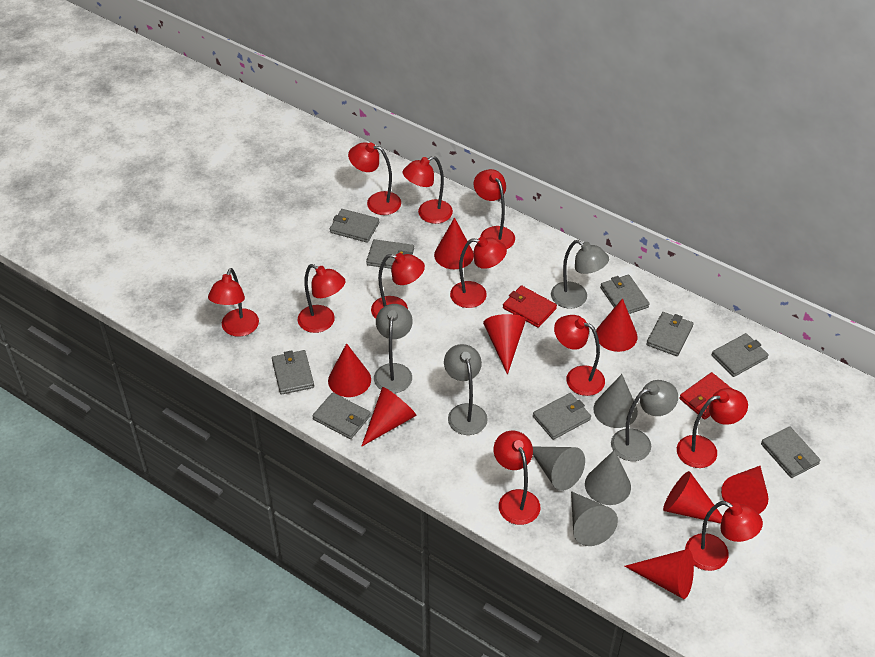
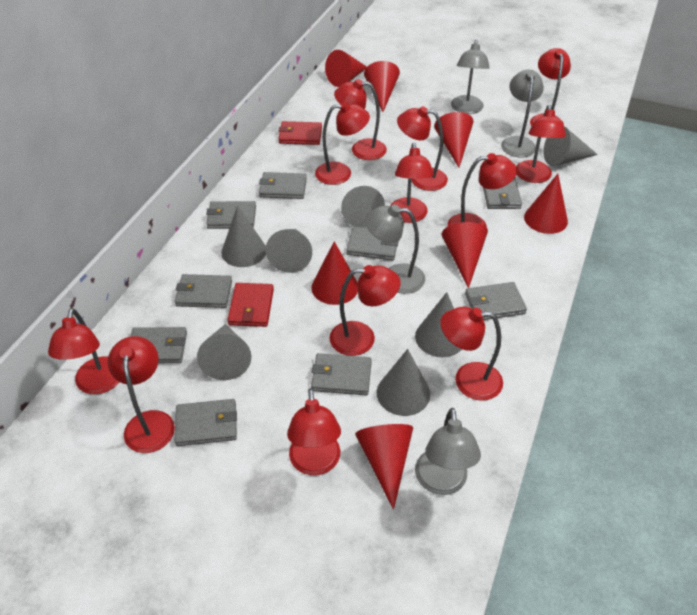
grey cone: [532,446,585,491] [571,491,618,546] [585,450,631,505] [593,374,638,428] = 4 -> [197,324,251,380] [221,205,266,267] [266,229,312,273] [341,186,385,228] [377,349,430,416] [415,292,462,357] [544,126,598,166] = 7
red cone: [328,343,371,397] [361,387,417,447] [434,217,474,269] [483,314,526,375] [596,298,637,352] [625,549,694,599] [663,471,723,524] [721,466,768,514] = 8 -> [311,241,358,305] [325,50,367,87] [355,424,413,510] [364,61,400,112] [434,112,473,167] [442,222,488,288] [524,174,568,234] = 7
red lamp: [208,268,259,337] [298,264,346,333] [348,142,401,215] [371,253,425,319] [403,156,453,224] [450,237,507,308] [474,169,515,249] [494,431,540,525] [554,315,605,396] [677,388,748,468] [685,501,763,571] = 11 -> [48,308,119,394] [108,336,175,453] [287,388,341,476] [315,102,370,185] [330,265,401,356] [334,79,387,160] [390,143,434,223] [397,106,448,191] [440,307,503,401] [448,153,517,228] [516,105,566,183] [530,48,571,126] = 12

